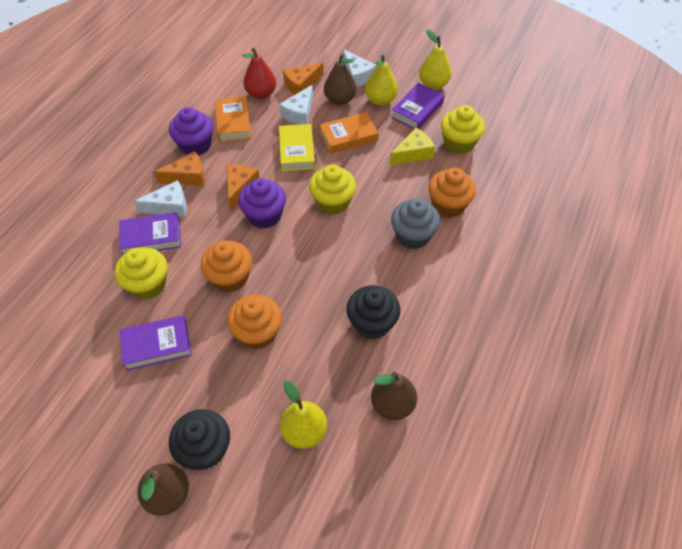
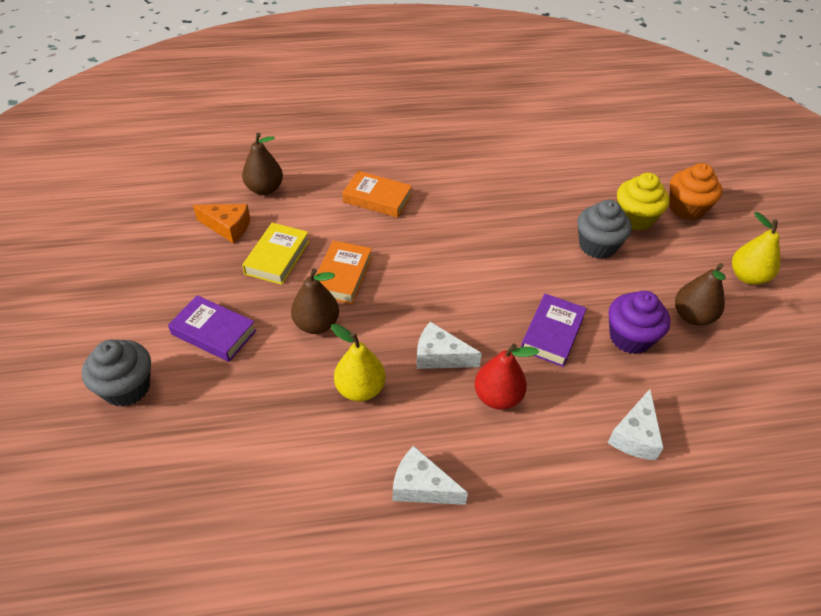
black cupcake: [169,409,230,470] [346,285,400,339] = 2 -> none = 0
grey cupcake: [391,198,440,249] = 1 -> [82,340,151,407] [577,200,632,259] = 2
orange cheese: [154,151,205,186] [226,164,260,211] [283,63,323,95] = 3 -> [193,204,250,243] = 1
orange cupcake: [200,241,252,293] [227,295,282,349] [428,167,476,218] = 3 -> [669,163,722,220] = 1
purple book: [119,212,181,256] [119,315,191,371] [391,83,445,129] = 3 -> [168,295,256,362] [521,294,587,367] = 2
purple cupcake: [169,107,213,156] [238,178,286,229] = 2 -> [609,291,670,354] = 1
yellow cheese: [390,128,435,165] = 1 -> none = 0
yellow cupcake: [115,247,167,300] [309,165,356,215] [441,105,485,154] = 3 -> [617,173,669,231] = 1
yellow pear: [280,381,327,449] [365,55,398,106] [419,29,452,90] = 3 -> [331,324,386,401] [732,212,780,285] = 2

